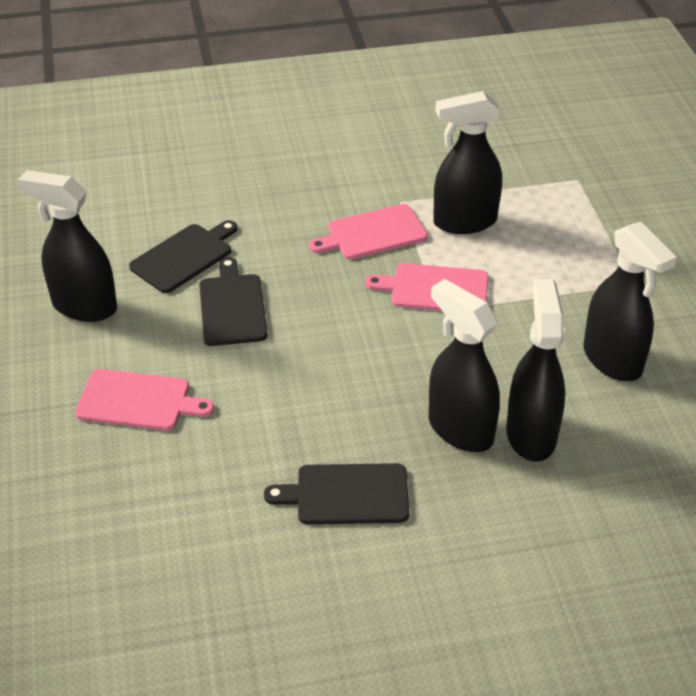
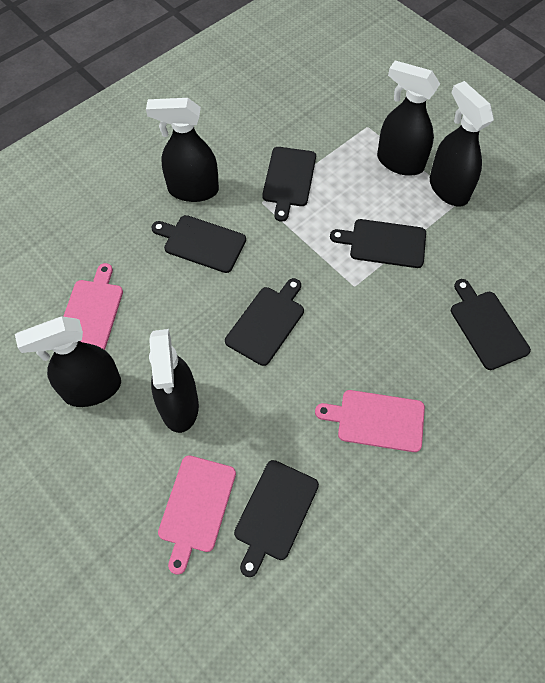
black cutting board: [129,220,237,293] [199,257,267,346] [264,463,409,524] = 3 -> [151,215,246,273] [225,278,304,366] [234,460,319,577] [262,147,316,222] [330,219,426,268] [451,279,531,370] = 6

